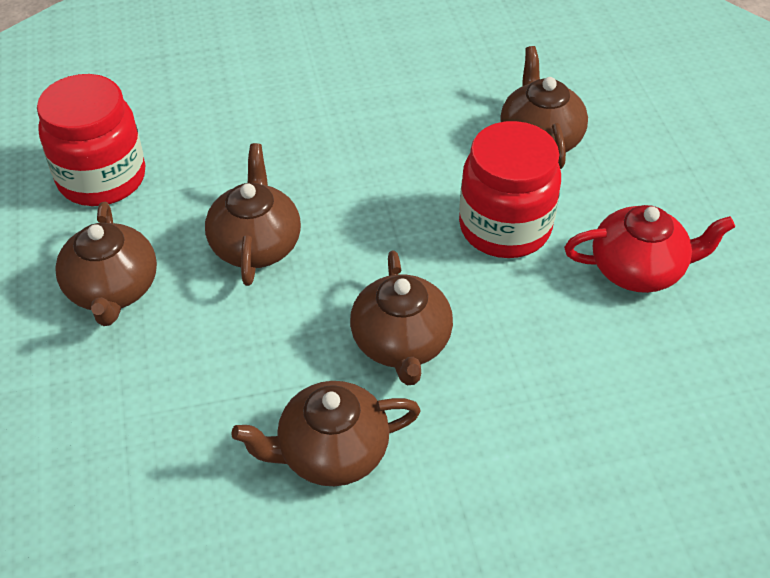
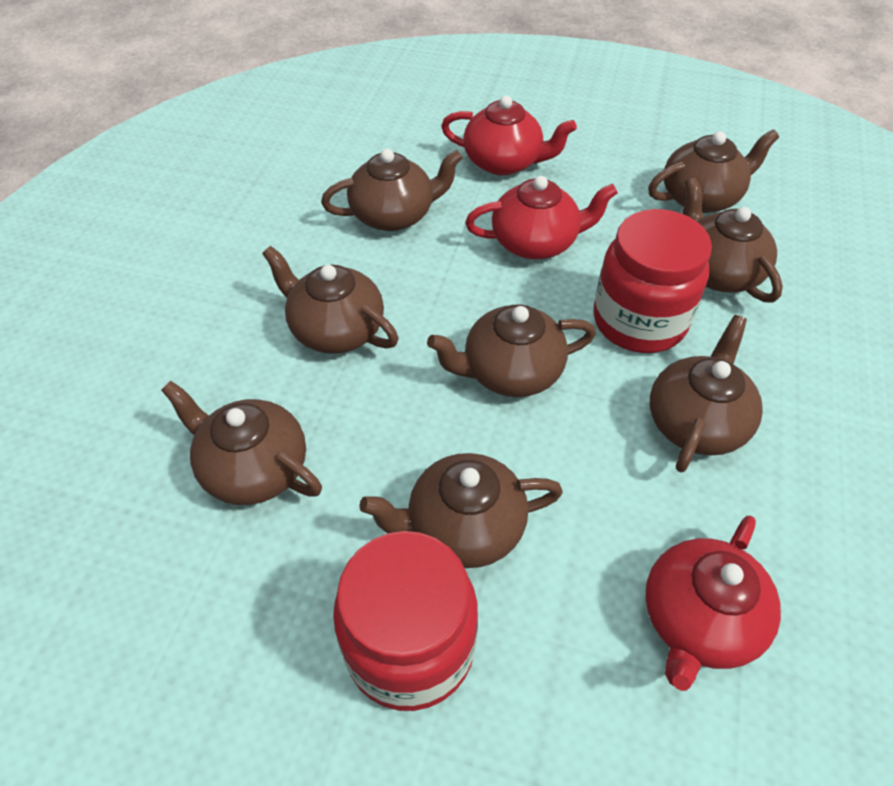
brown teapot: [55,202,157,326] [205,143,301,286] [231,381,421,486] [350,250,453,385] [500,46,588,169] = 5 -> [161,381,322,505] [262,246,398,354] [321,149,463,231] [359,453,563,568] [427,304,596,397] [648,129,779,213] [650,315,763,472] [683,178,783,303] = 8
red teapot: [564,205,735,293] = 1 -> [441,95,577,175] [465,176,618,259] [645,515,781,691] = 3

